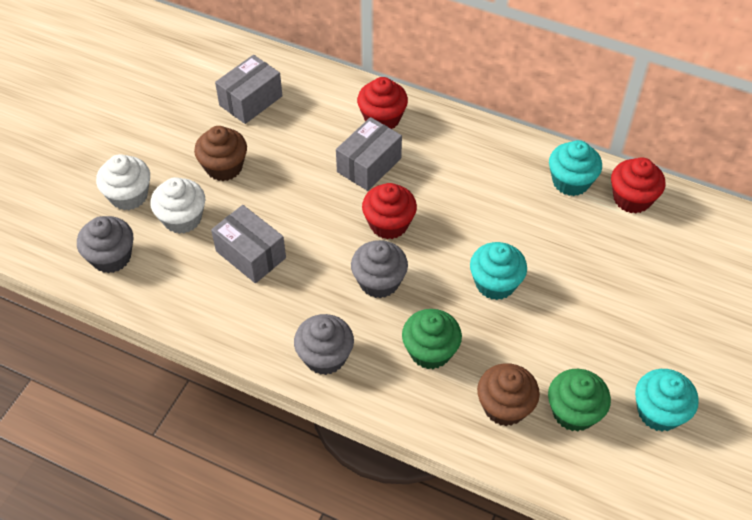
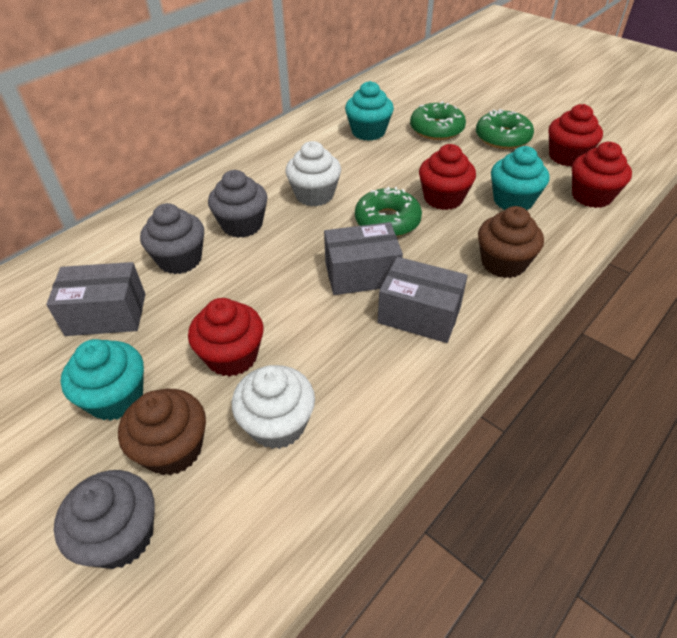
green cupcake: [402,309,462,369] [548,369,611,432] = 2 -> none = 0
green donut: none = 0 -> [355,187,422,237] [410,101,466,140] [476,109,534,149] = 3
red cupcake: [357,77,408,129] [362,183,417,239] [611,157,665,213] = 3 -> [188,298,264,377] [419,144,476,210] [549,104,603,167] [572,142,632,208] = 4

